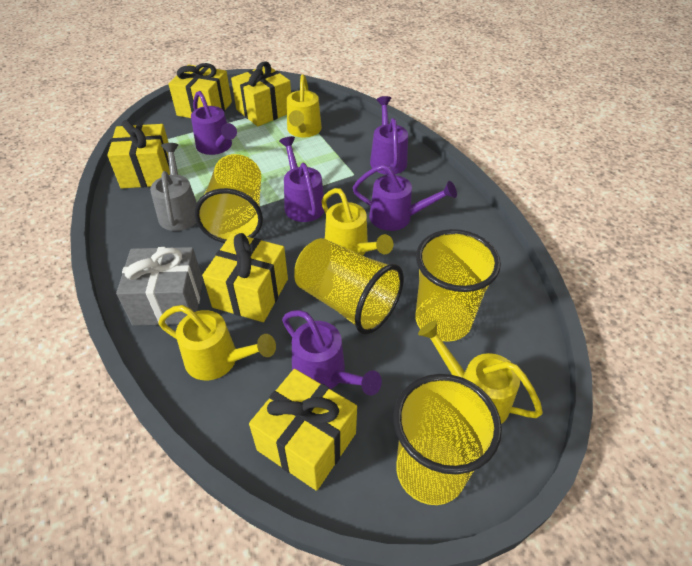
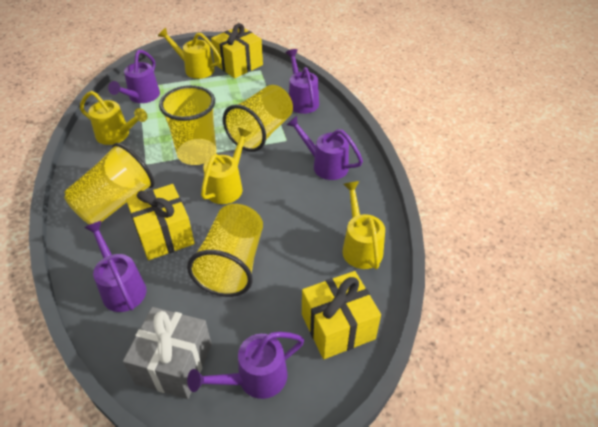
grey watering can: [150,143,197,231] = 1 -> none = 0
yellow gift: [107,120,170,189] [168,63,232,118] [202,233,288,322] [231,61,291,127] [249,369,357,491] = 5 -> [126,184,195,260] [211,23,263,78] [302,271,381,359] = 3

